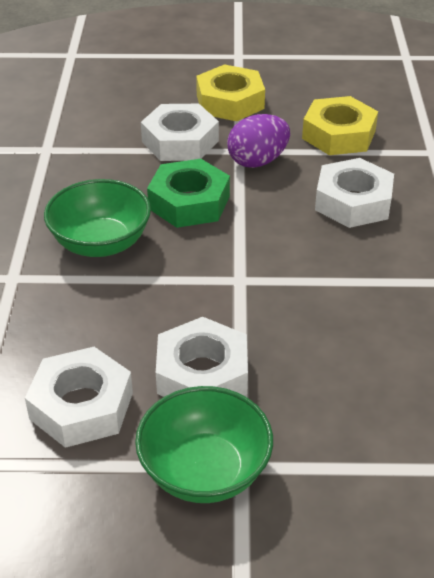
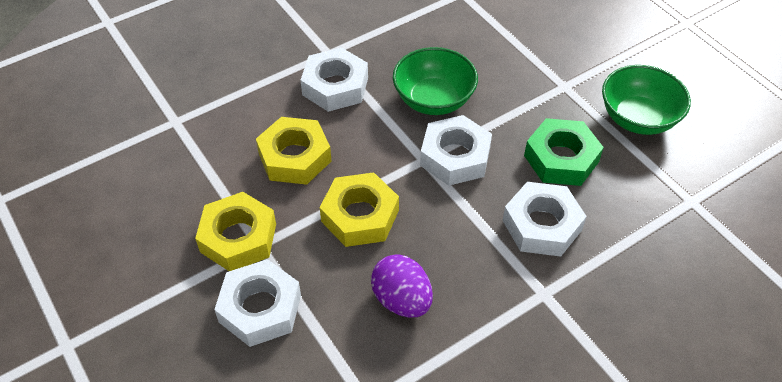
yellow nut: [196,64,265,121] [302,96,378,155] = 2 -> [195,192,276,271] [256,117,331,185] [320,172,399,247] = 3

